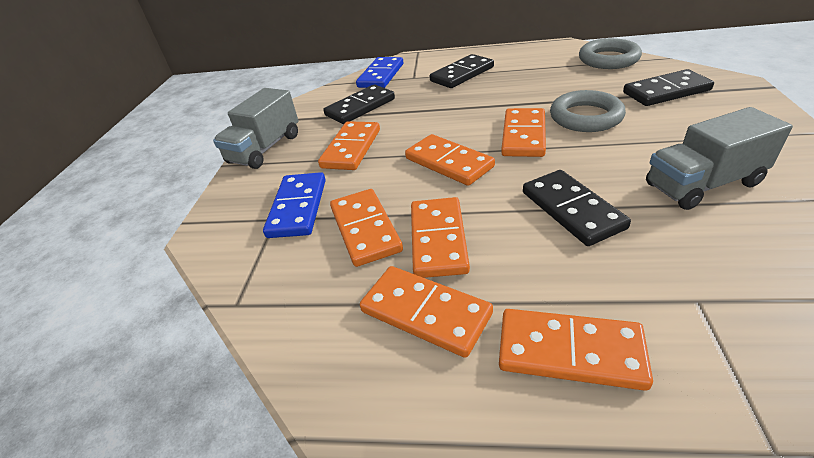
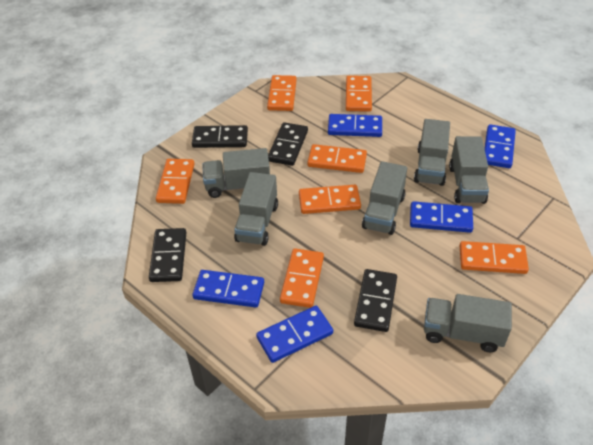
blue domino: [263,172,326,238] [356,57,403,88] = 2 -> [192,270,264,307] [256,306,333,363] [328,114,382,137] [410,201,473,233] [484,124,516,168] = 5
grey ring: [550,90,626,132] [579,38,642,69] = 2 -> none = 0
grey truck: [213,88,298,169] [646,107,793,210] = 2 -> [202,148,270,198] [234,172,278,246] [362,161,407,235] [414,119,450,186] [424,294,512,352] [449,136,489,204] = 6

